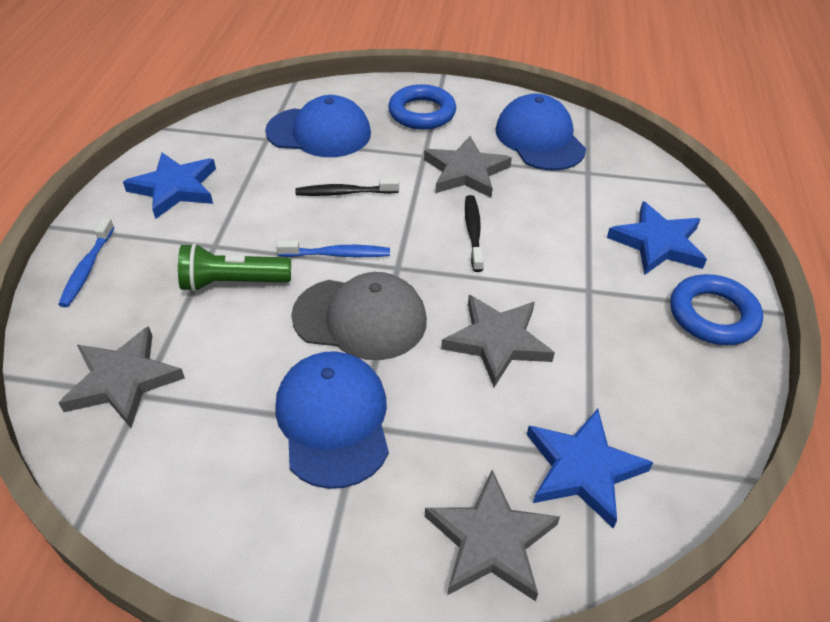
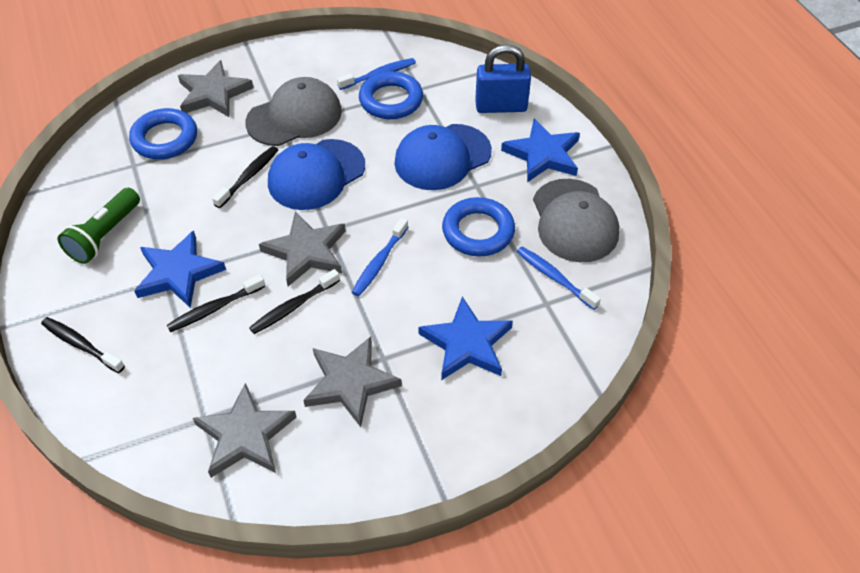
black toothbrush: [295,178,399,196] [465,195,484,272] = 2 -> [41,317,125,373] [167,274,265,332] [212,146,278,208] [249,269,340,334] = 4
blue cap: [265,95,371,157] [275,351,389,489] [496,94,586,171] = 3 -> [268,139,365,210] [394,124,492,190] = 2
blue padlock: none = 0 -> [475,45,531,113] = 1
blue ring: [388,84,456,130] [670,274,763,345] = 2 -> [129,108,197,159] [359,71,423,119] [442,197,515,257] = 3
blue toothbrush: [58,217,115,307] [276,241,390,257] = 2 -> [337,58,416,90] [352,218,408,296] [517,247,601,310] = 3
grey cap: [291,272,427,360] = 1 -> [245,77,342,146] [533,179,619,262] = 2

